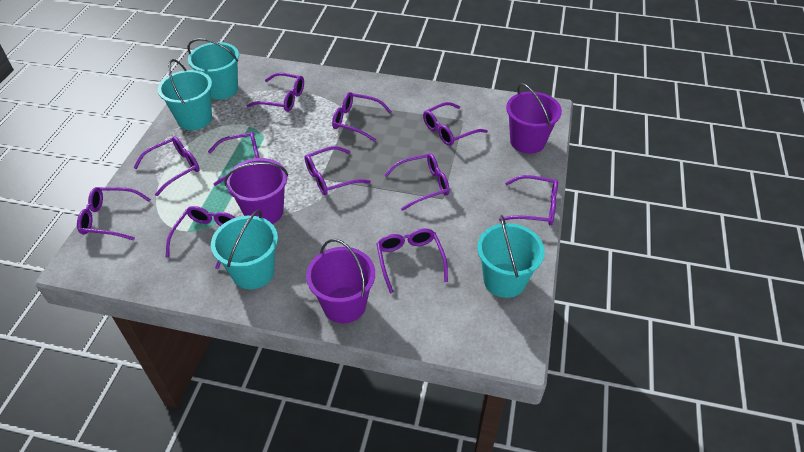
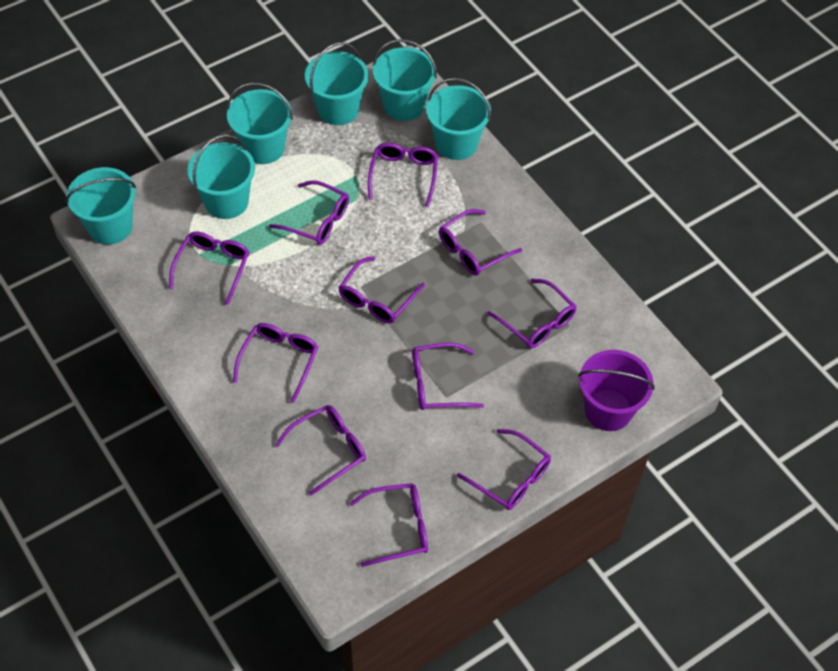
purple bucket: [224,158,288,224] [306,239,375,323] [506,83,562,154] = 3 -> [578,350,654,431] = 1
turquoise bucket: [158,59,212,130] [188,38,239,100] [211,209,278,289] [477,215,545,298] = 4 -> [66,167,136,245] [188,134,255,219] [227,83,293,164] [305,42,369,125] [373,39,437,121] [426,78,491,160] = 6

